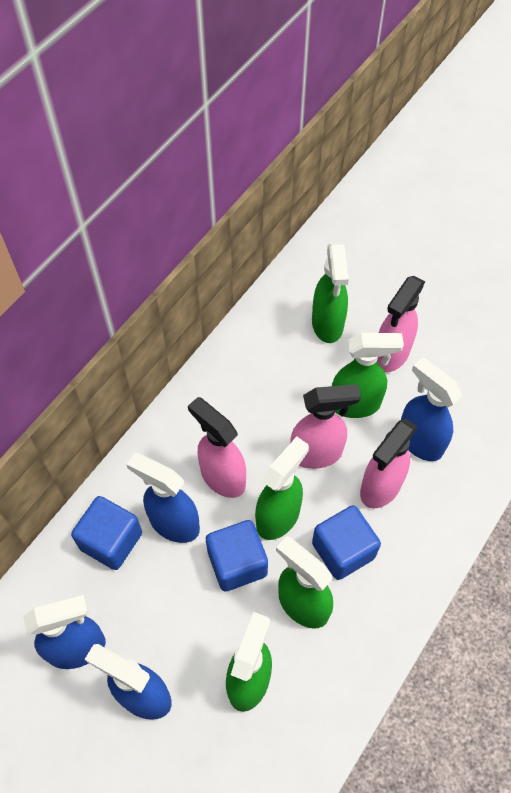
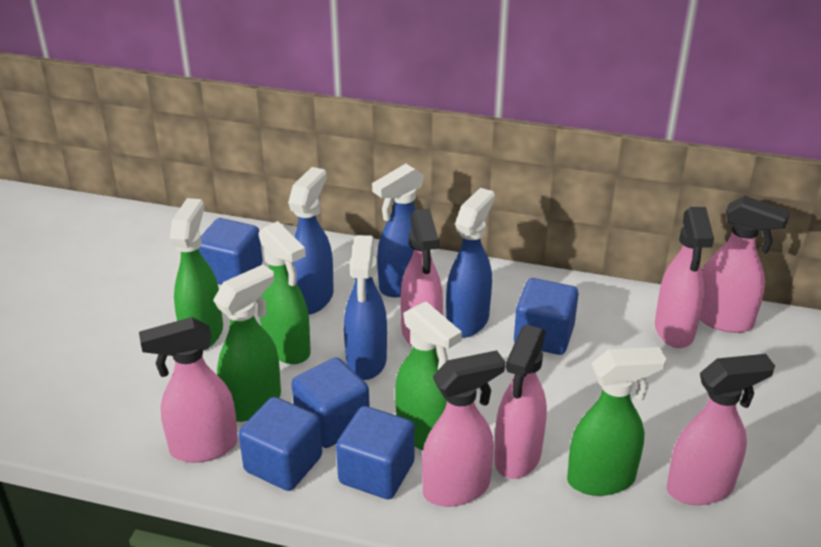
blue cube: [71,496,142,570] [206,520,268,591] [312,505,381,580] = 3 -> [198,218,263,285] [239,397,322,491] [291,357,370,448] [336,406,415,499] [514,278,579,355] = 5
pink spray bottle: [188,397,246,498] [290,384,361,469] [360,419,418,509] [377,276,425,373] = 4 -> [139,317,238,463] [401,209,443,347] [422,350,505,507] [494,324,547,479] [655,207,714,348] [667,354,775,505] [700,196,790,333] = 7

